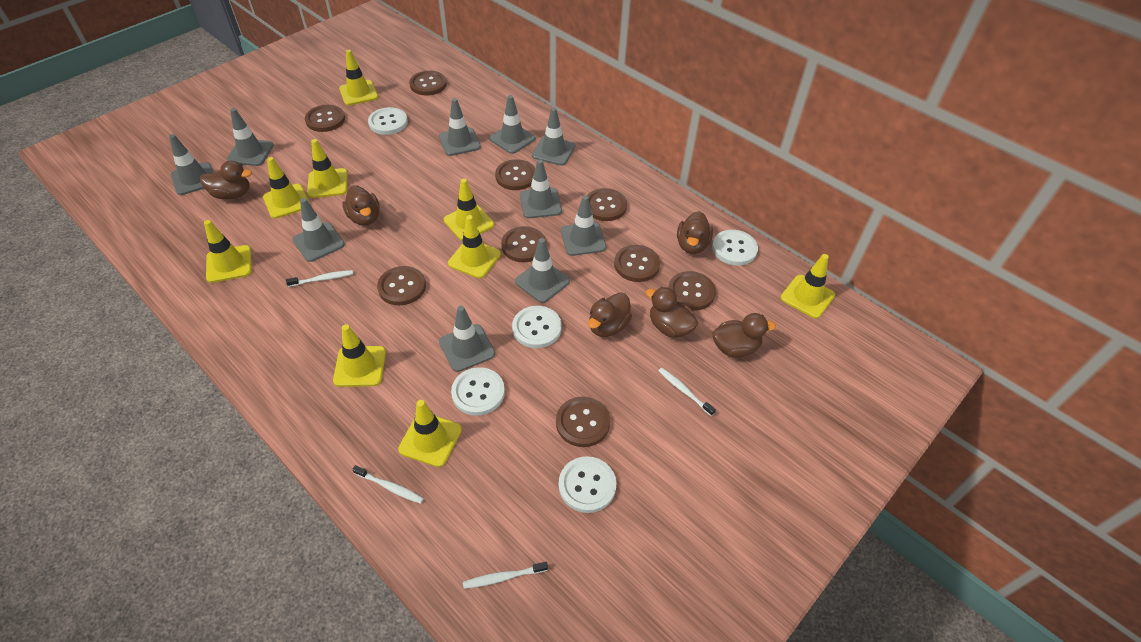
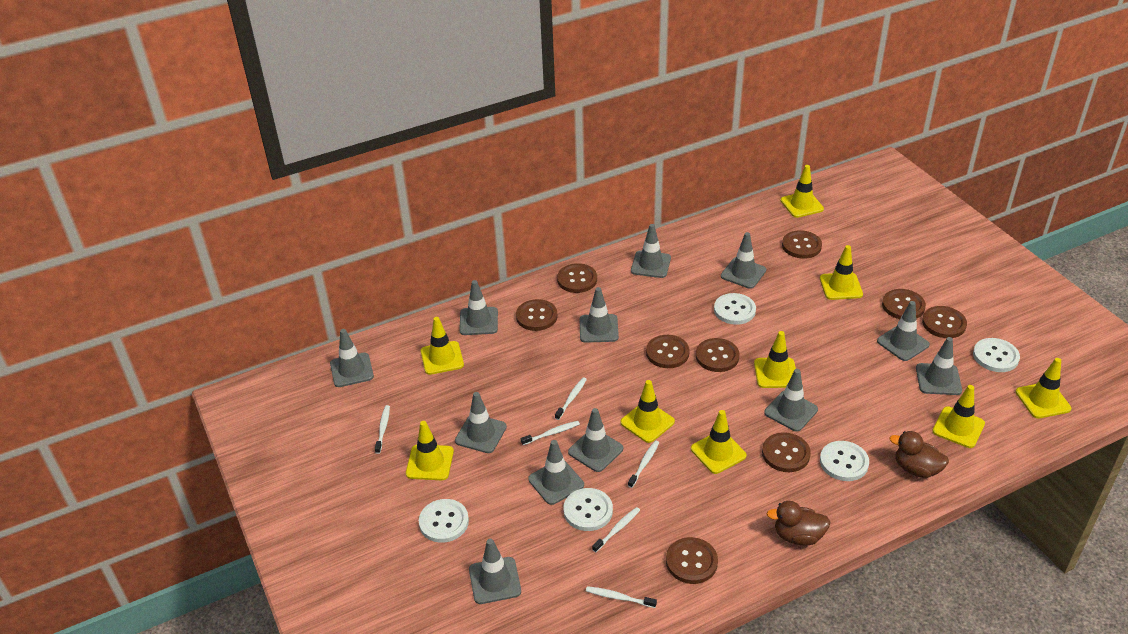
brown duck: [200,161,252,199] [342,185,380,226] [588,293,632,337] [646,287,698,338] [677,211,713,254] [712,313,776,358] = 6 -> [767,501,830,546] [889,431,949,478] = 2
grey traffic cone: [169,134,213,195] [227,108,274,166] [292,198,345,262] [439,98,481,156] [439,306,495,372] [489,95,536,154] [515,238,570,303] [520,159,562,218] [532,107,575,166] [561,195,606,256] = 10 -> [330,329,374,387] [455,392,507,453] [459,280,498,335] [469,539,521,604] [528,440,584,505] [568,408,623,472] [580,287,619,343] [631,224,671,278] [721,232,766,289] [764,369,818,432] [877,301,930,361] [916,337,962,395] = 12
white toothbrush: [286,270,353,287] [352,465,424,504] [463,562,548,589] [658,368,716,416] = 4 -> [375,405,390,454] [521,421,580,445] [555,377,587,420] [586,586,657,608] [592,507,640,552] [628,440,659,488] = 6

